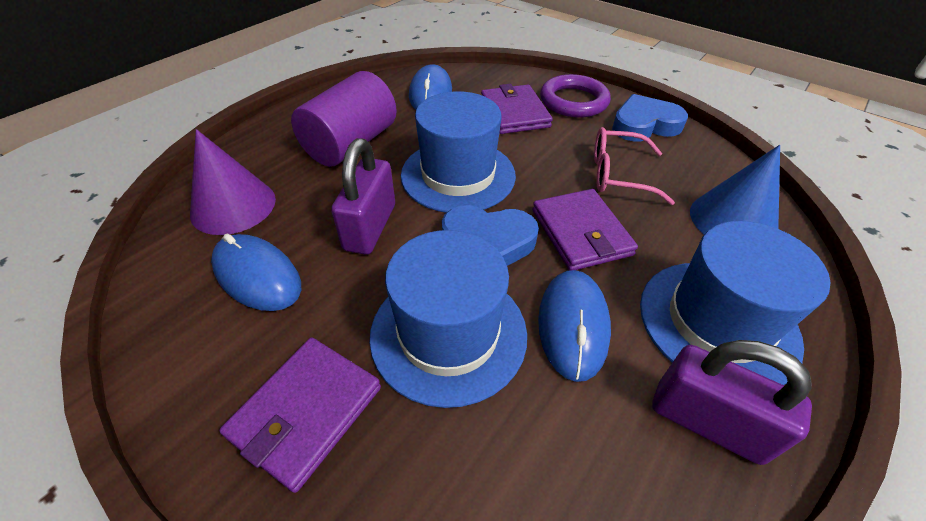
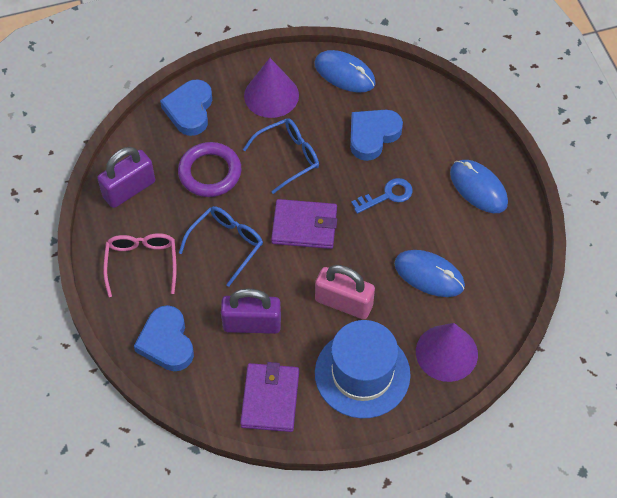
blue cone: [690,145,780,234] = 1 -> none = 0
blue glasses: none = 0 -> [179,206,263,287] [243,118,319,194] = 2
blue hat: [369,230,527,408] [401,91,516,213] [640,221,831,385] = 3 -> [315,320,410,418] = 1
blue heart: [442,205,539,266] [612,94,688,141] = 2 -> [134,305,194,371] [160,79,212,136] [350,110,403,161] = 3
blue key: none = 0 -> [351,178,413,214] = 1
pink padlock: none = 0 -> [315,265,375,319] = 1
purple cone: [190,129,276,235] = 1 -> [244,58,299,118] [416,323,478,382] = 2
purple cylinder: [291,71,397,167] = 1 -> none = 0
purple wallet: [219,338,381,493] [481,84,553,134] [532,189,638,271] = 3 -> [240,362,299,432] [271,199,337,249] = 2

